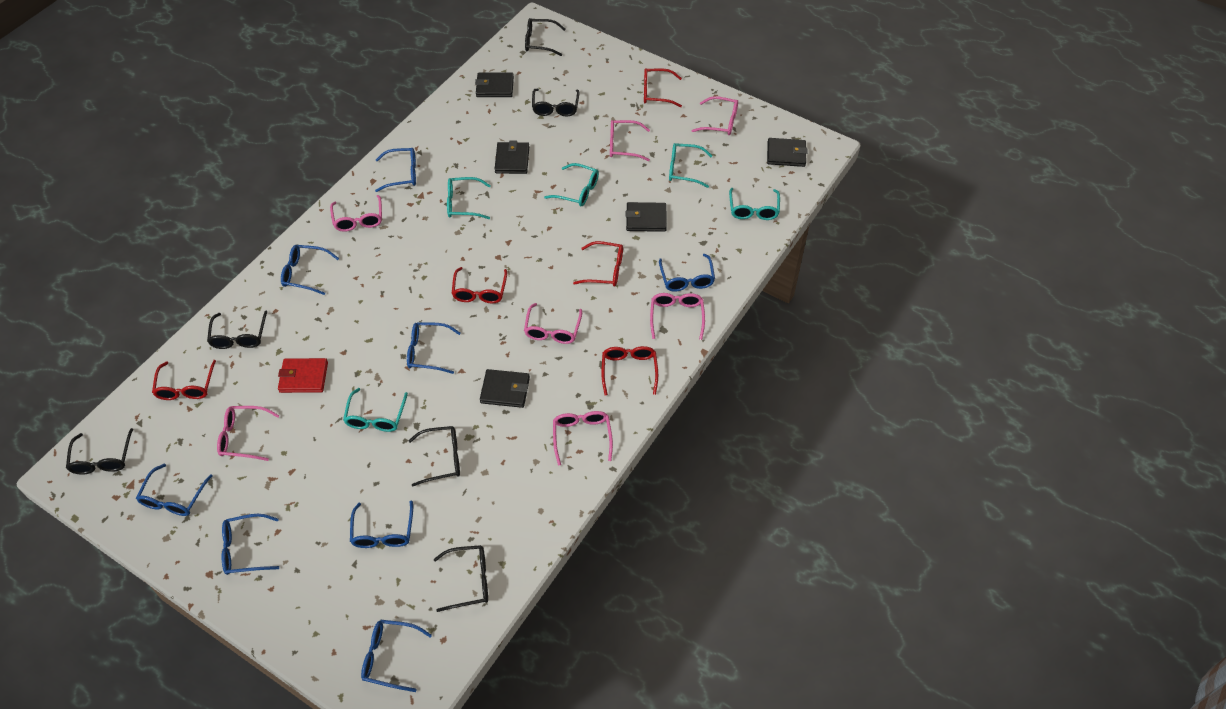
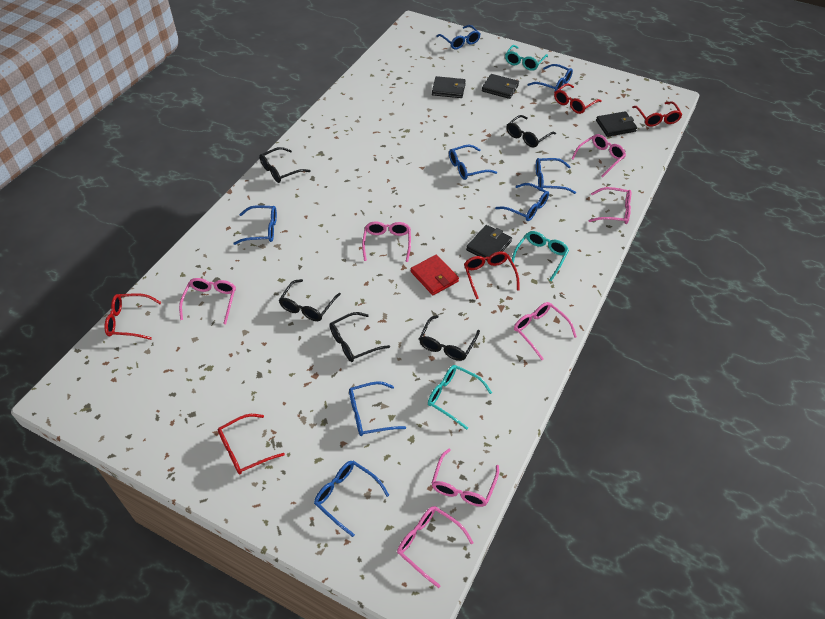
black glasses: [66,428,133,475] [207,311,267,349] [408,426,460,486] [434,545,488,612] [525,18,566,56] [532,88,580,117] = 6 -> [259,147,311,183] [279,279,341,321] [329,312,390,362] [419,315,480,361] [507,115,556,147] = 5
black wallet: [475,72,514,97] [480,369,530,408] [495,140,529,174] [625,202,667,232] [767,138,807,167] = 5 -> [432,76,466,98] [466,225,512,261] [482,74,519,99] [596,111,637,137] = 4
turquoise glasses: [343,388,408,432] [447,177,491,219] [544,163,599,206] [669,143,713,188] [729,188,780,220] = 5 -> [428,365,492,430] [505,45,548,71] [510,231,569,281] = 3

